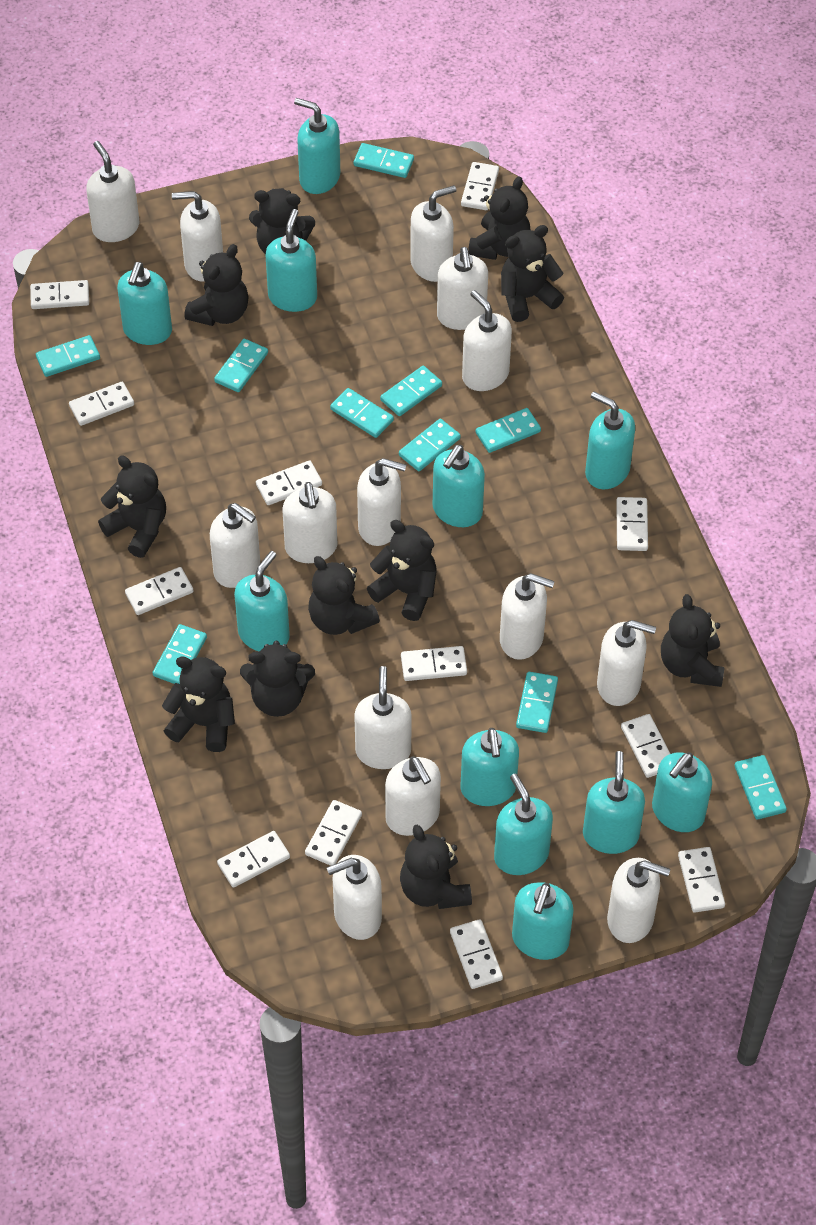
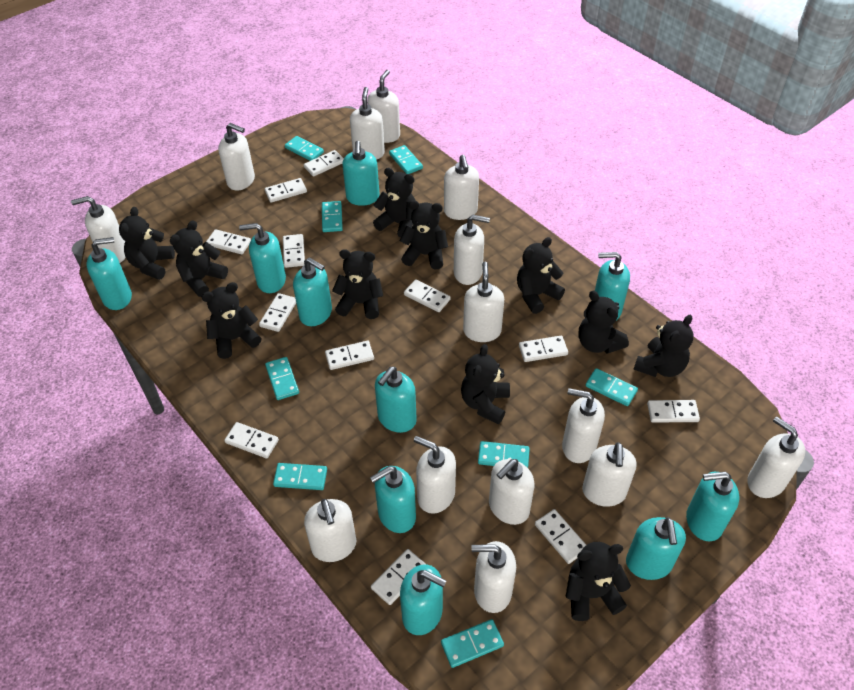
turquoise domino: [36,335,100,377] [153,624,207,684] [214,339,268,392] [330,388,394,438] [354,143,414,178] [380,366,442,416] [399,419,461,471] [476,408,541,453] [516,672,558,733] [734,755,787,820] = 10 -> [265,357,299,400] [273,463,327,490] [285,136,324,161] [322,201,343,232] [389,145,423,174] [441,619,504,668] [478,441,530,468] [586,368,638,406] = 8
turquoise soap dispenser: [117,262,172,345] [234,551,290,652] [265,209,317,312] [294,98,340,194] [433,445,485,527] [461,728,519,806] [494,774,553,875] [512,882,574,960] [583,751,645,854] [585,392,635,489] [652,752,712,832] = 11 -> [87,237,132,310] [239,223,286,293] [293,258,332,326] [342,141,380,206] [370,466,416,533] [375,367,417,433] [400,565,447,635] [595,252,630,320] [626,517,686,580] [686,472,739,541] = 10

